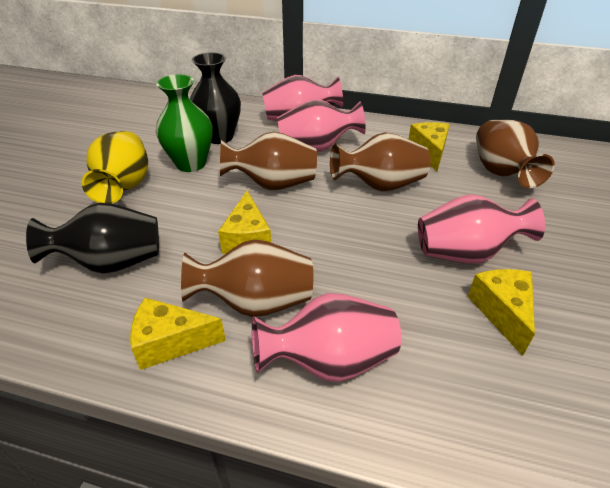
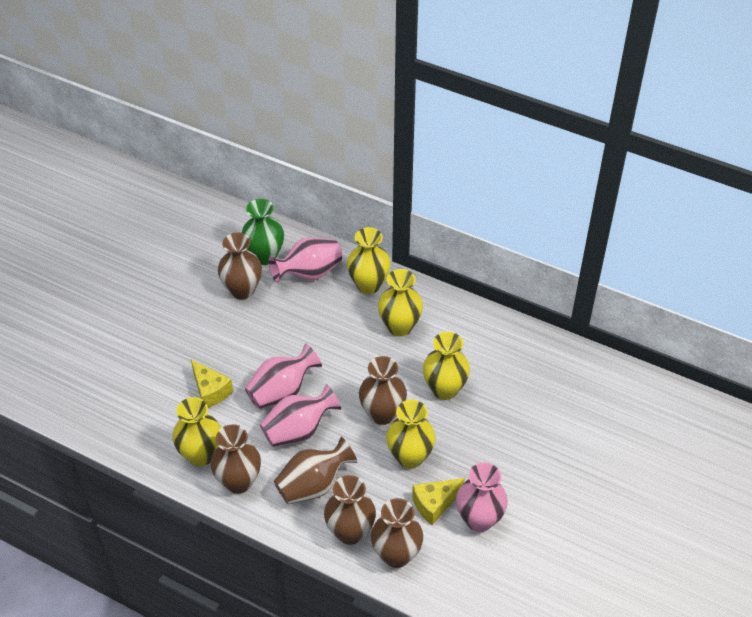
black vase: [26,203,159,274] [190,52,241,144] = 2 -> none = 0
brown vase: [181,239,313,317] [220,132,317,190] [330,132,431,192] [476,120,555,188] = 4 -> [210,424,261,494] [218,233,262,299] [274,437,357,505] [324,475,376,545] [359,356,407,425] [371,498,423,568] = 6
yellow cheese: [130,297,226,370] [218,191,271,254] [409,122,450,171] [467,269,535,356] = 4 -> [191,359,233,408] [412,478,465,525] = 2
yellow vase: [82,131,148,204] = 1 -> [172,397,221,466] [347,227,391,294] [378,269,423,336] [386,400,436,469] [423,332,470,400] = 5

